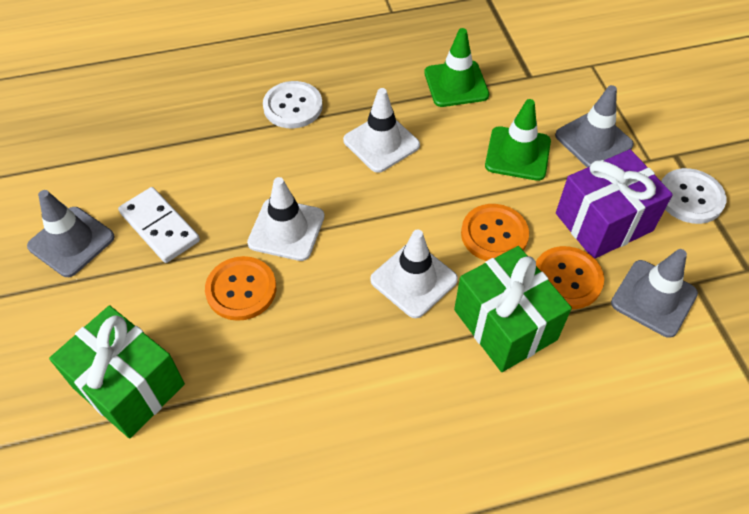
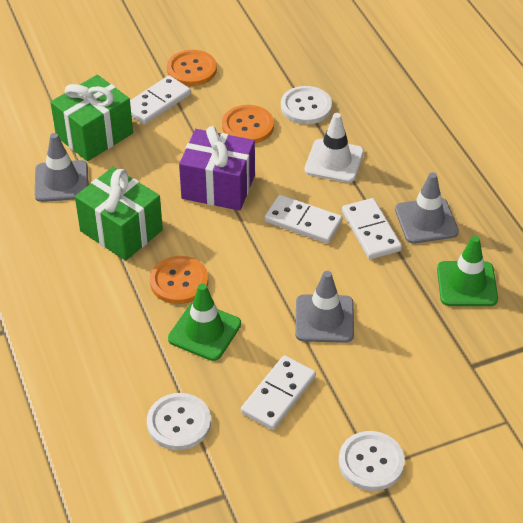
white button: [263,81,323,128] [661,168,726,224] = 2 -> [147,393,211,450] [281,86,332,124] [339,431,405,491] = 3
white domino: [118,187,200,263] = 1 -> [130,75,191,125] [241,355,316,430] [264,195,342,244] [342,198,402,259] = 4
white traffic cone: [247,177,325,261] [343,88,420,173] [370,229,458,318] = 3 -> [304,113,364,183] = 1

